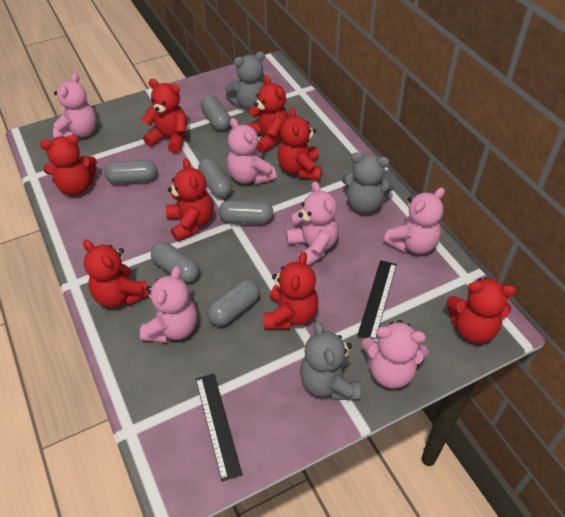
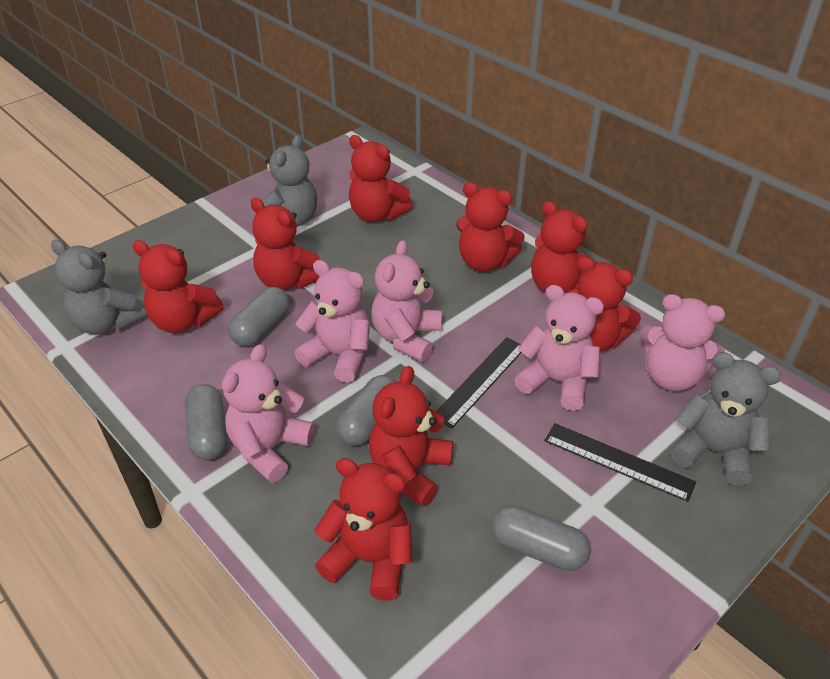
grey capsule: [104,160,157,184] [151,242,199,283] [198,158,232,198] [201,95,231,131] [207,279,260,326] [219,200,273,224] = 6 -> [185,384,227,460] [228,287,290,346] [336,375,396,446] [491,505,591,571] = 4
pink teddy bear: [53,73,97,138] [140,266,197,343] [227,118,276,185] [286,181,339,265] [361,320,429,389] [383,188,445,254] = 6 -> [222,344,315,483] [294,260,370,383] [371,240,442,362] [514,285,604,411] [640,294,725,391] = 5

